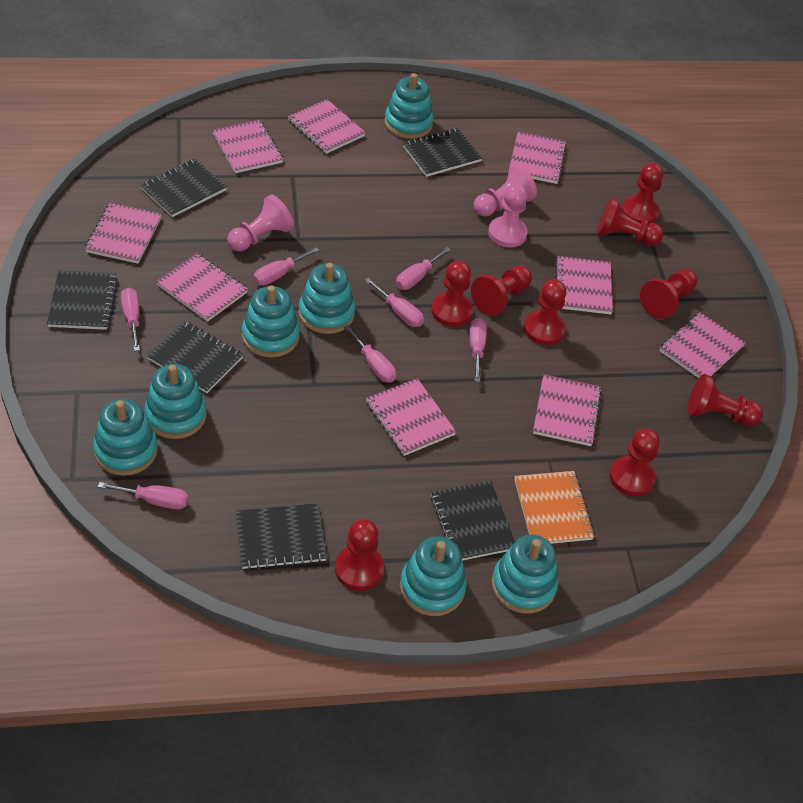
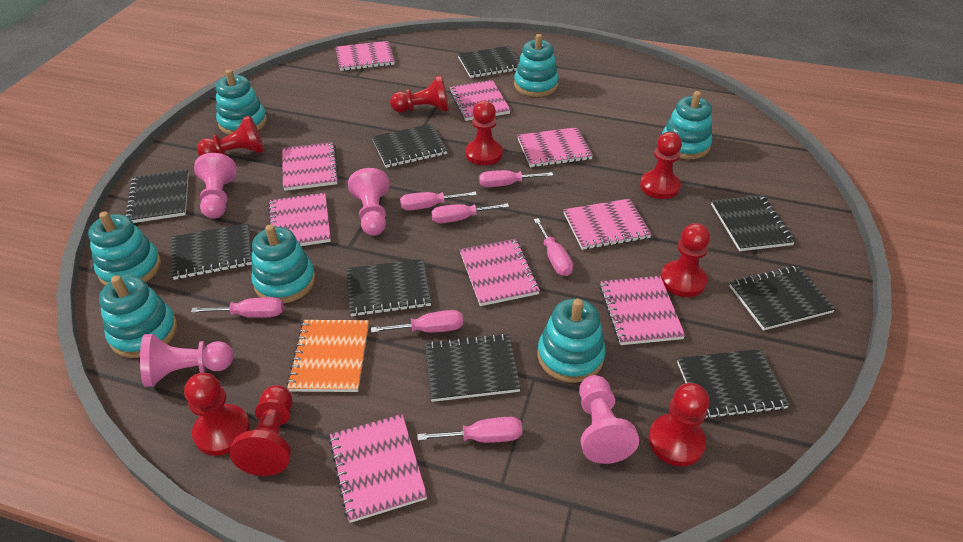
black notebook: [47,270,118,330] [140,159,227,217] [146,321,244,393] [236,503,327,570] [403,128,482,177] [431,481,515,561] = 6 -> [125,169,189,223] [171,223,252,280] [347,259,431,317] [372,124,448,168] [425,333,521,402] [458,46,520,78] [677,349,790,419] [711,195,795,251] [729,266,836,331] = 9
pink pawn: [227,194,294,252] [474,165,537,217] [488,183,528,247] = 3 -> [140,334,234,387] [194,153,237,219] [348,168,390,236] [579,375,639,464] = 4
red pawn: [335,519,384,591] [431,261,473,327] [471,266,532,316] [524,279,567,345] [597,198,663,246] [609,428,660,496] [622,163,663,224] [640,269,697,319] [687,374,763,426] = 9 -> [184,373,250,456] [197,115,264,156] [230,385,293,476] [390,75,449,112] [466,101,503,165] [640,132,682,199] [648,383,709,466] [661,223,710,297] = 8

